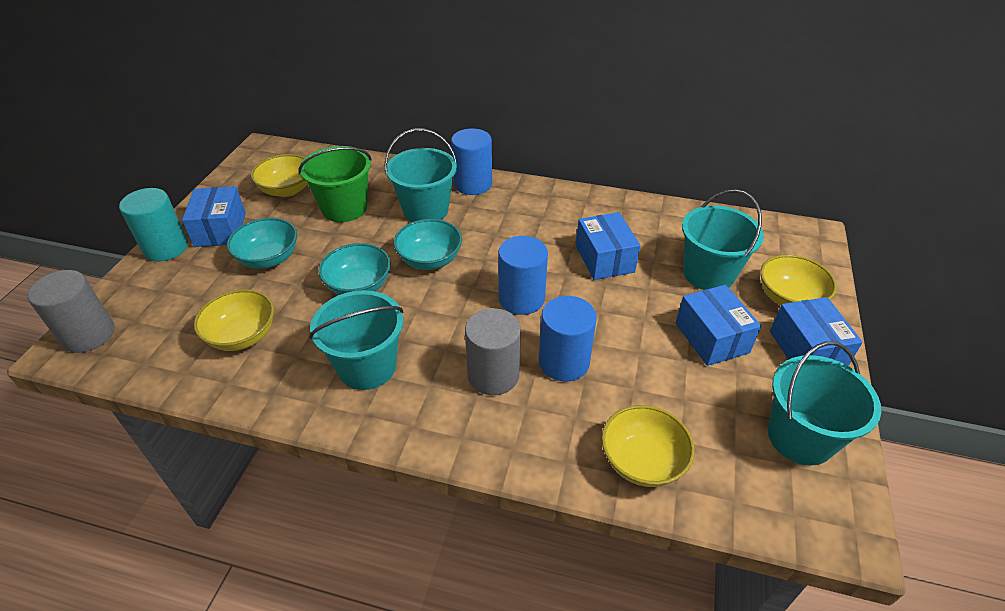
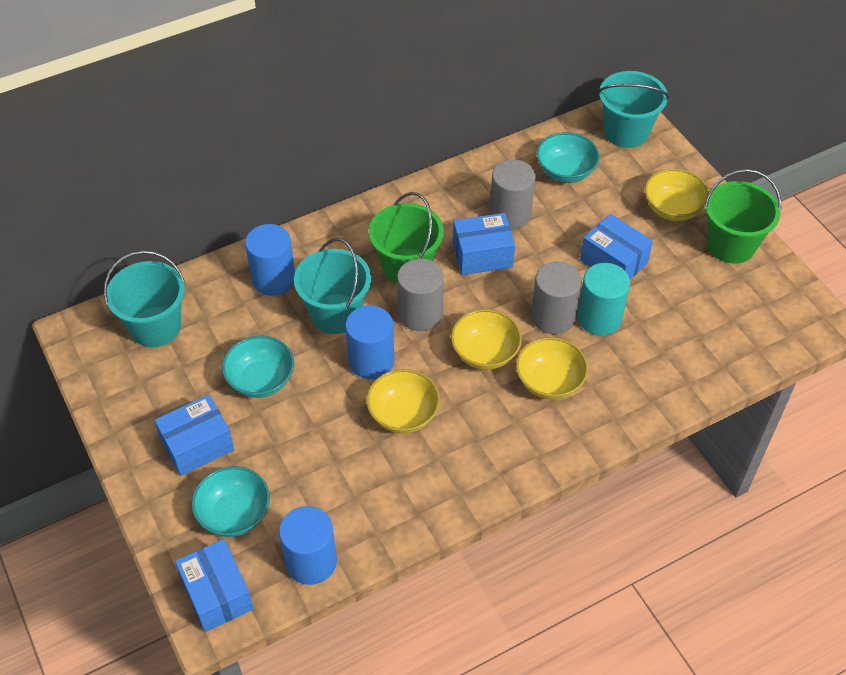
green bucket: [298,146,372,222] = 1 -> [369,192,444,285] [704,169,781,264] = 2
grey cylinder: [27,270,115,353] [465,308,521,395] = 2 -> [397,258,444,331] [490,159,536,230] [531,261,582,334] = 3
turquoise bucket: [309,290,403,390] [384,129,457,222] [682,189,764,290] [768,341,881,466] = 4 -> [104,250,185,347] [294,238,371,334] [598,71,669,148] = 3

